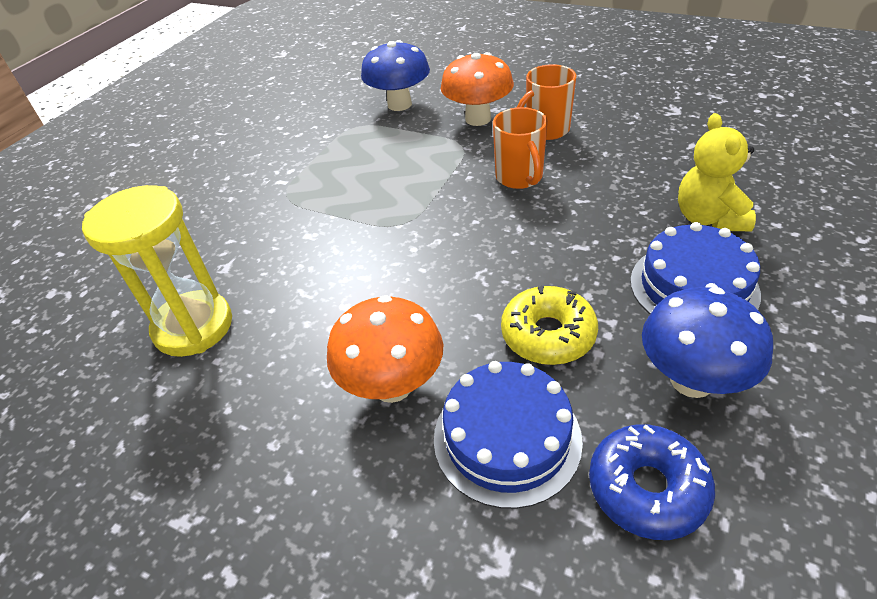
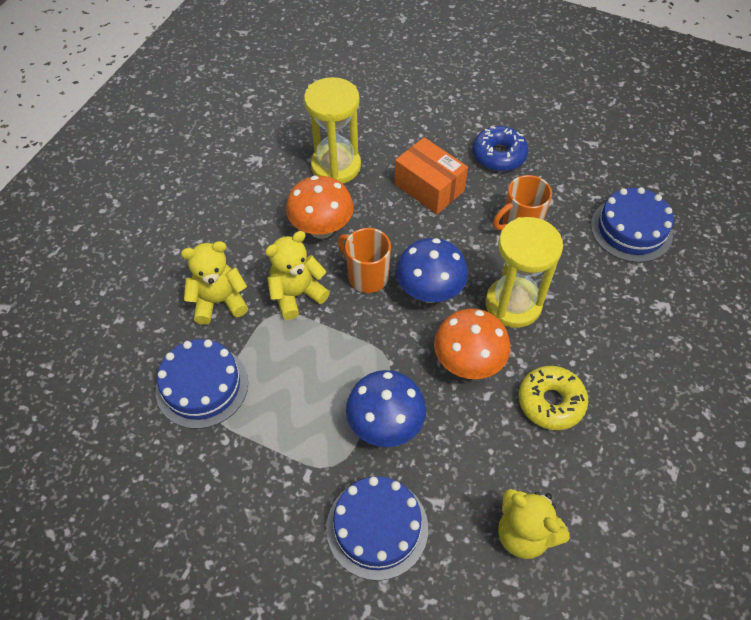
blue cake: [434,361,583,509] [630,222,761,314] = 2 -> [156,339,248,429] [326,476,428,581] [591,187,674,263] = 3
orange box: none = 0 -> [394,137,468,214] = 1
yellow hourglass: [82,185,232,357] = 1 -> [304,77,361,184] [486,217,563,328] = 2
yellow teddy bear: [678,113,756,232] = 1 -> [181,241,248,325] [265,231,330,320] [498,489,570,559] = 3

